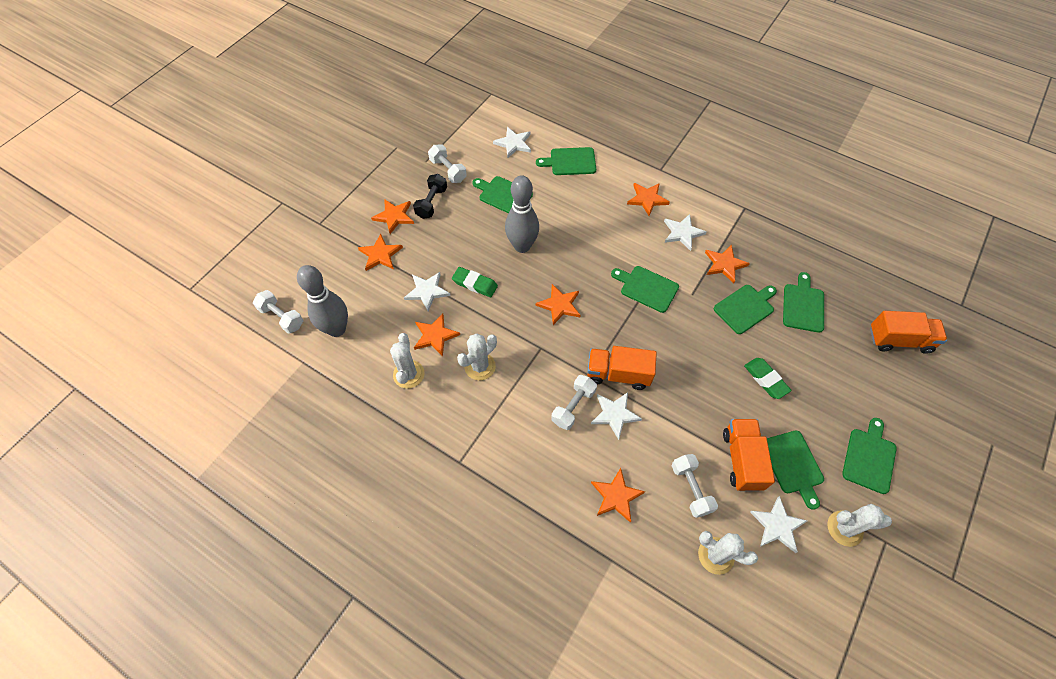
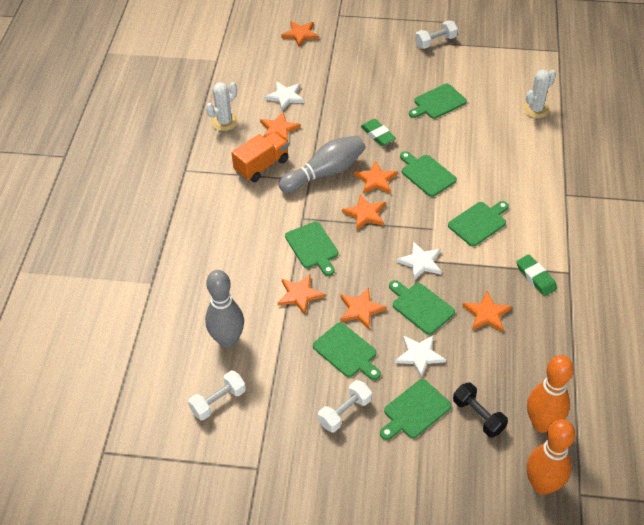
orange bowling pin: none = 0 -> [527,355,574,433] [527,419,575,495] = 2
orange truck: [587,346,657,390] [723,419,775,491] [870,311,947,354] = 3 -> [231,132,289,182] = 1
white cactus: [390,333,424,389] [457,334,497,380] [698,531,758,575] [827,504,892,547] = 4 -> [206,82,238,131] [523,69,556,118] = 2
white dumbbell: [253,290,303,334] [428,145,467,183] [551,375,597,430] [672,454,718,518] = 4 -> [188,371,246,420] [318,380,372,432] [415,21,458,49] = 3
white star: [404,272,451,311] [493,127,531,158] [591,392,642,440] [664,214,706,251] [750,496,807,553] = 5 -> [264,82,305,111] [395,335,446,379] [396,241,442,280] = 3

